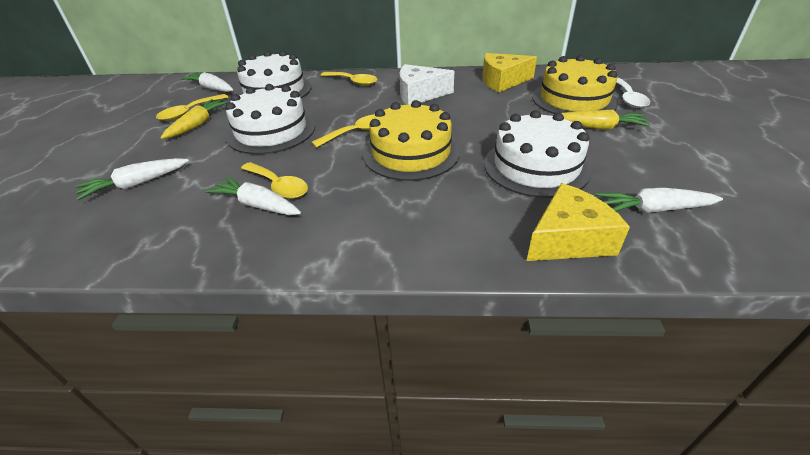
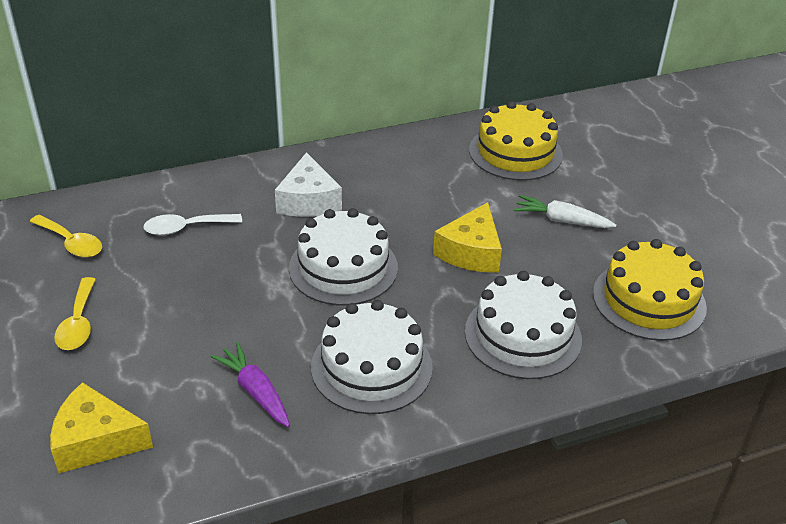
purple carrot: none = 0 -> [211,342,290,427] = 1
white carrot: [76,158,189,200] [181,72,233,92] [205,177,301,215] [596,188,723,213] = 4 -> [514,195,616,228] = 1
yellow carrot: [161,99,228,139] [562,110,651,130] = 2 -> none = 0
yellow spoon: [156,94,228,121] [241,162,308,199] [312,114,375,148] [321,72,377,86] = 4 -> [30,215,102,258] [54,277,96,350] = 2

